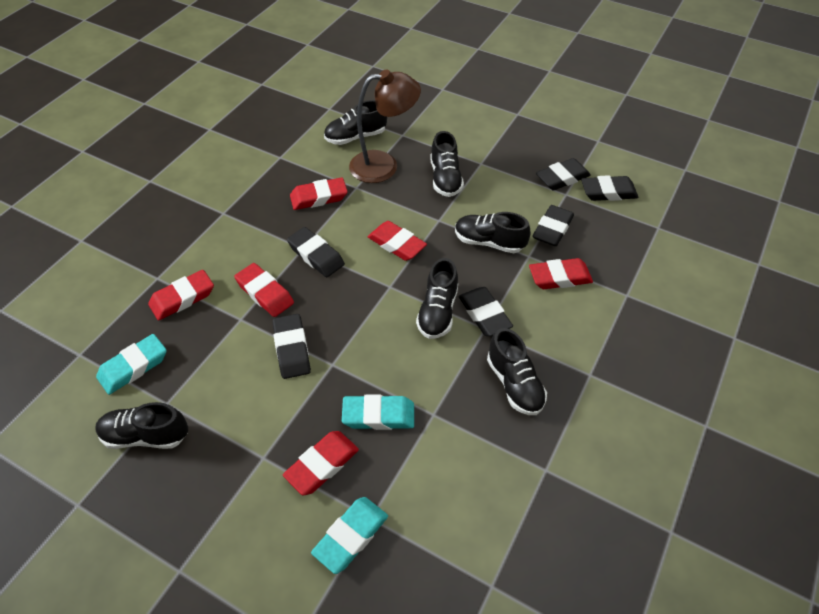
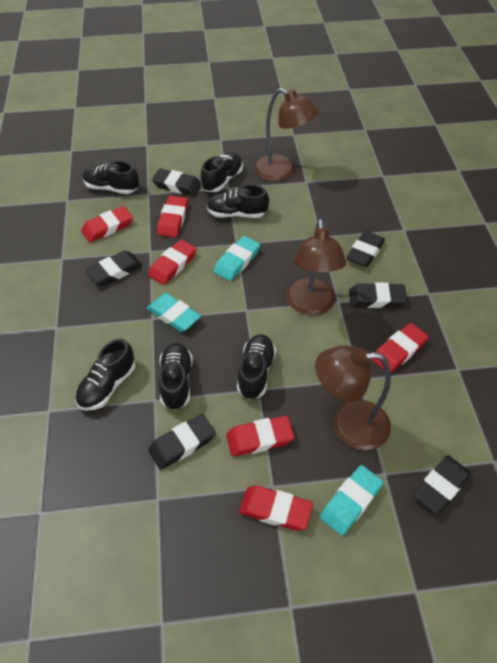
brown lamp: [349,69,421,183] = 1 -> [254,88,319,181] [286,219,346,315] [315,345,391,450] = 3

